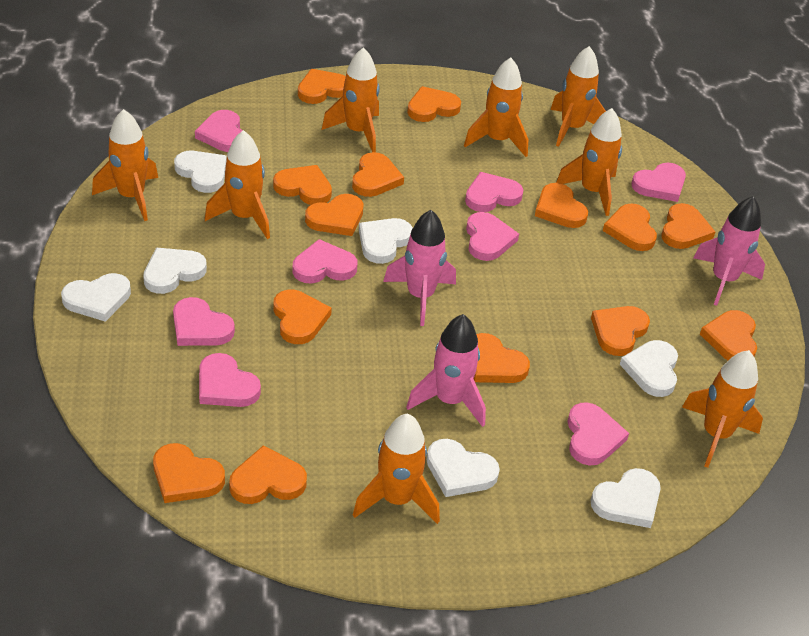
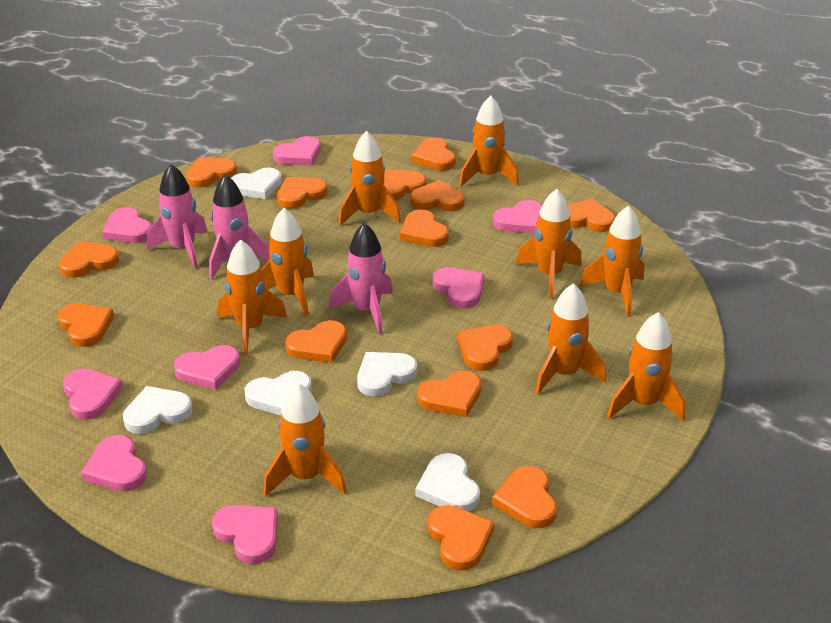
orange rocket: [92,109,158,221] [205,130,270,239] [322,48,380,153] [353,413,440,524] [464,58,528,157] [551,46,606,147] [556,108,622,216] [682,350,763,468] = 8 -> [218,240,287,354] [261,208,314,316] [263,383,347,496] [338,131,401,226] [459,96,518,187] [516,189,582,298] [535,283,606,394] [580,205,645,317] [607,312,685,421] = 9
white heart: [61,273,131,322] [143,248,207,294] [174,151,227,193] [359,218,413,264] [426,439,500,497] [591,468,661,528] [620,340,678,397] = 7 -> [123,386,193,434] [231,168,282,199] [245,371,312,416] [357,352,417,396] [415,453,480,512] = 5

